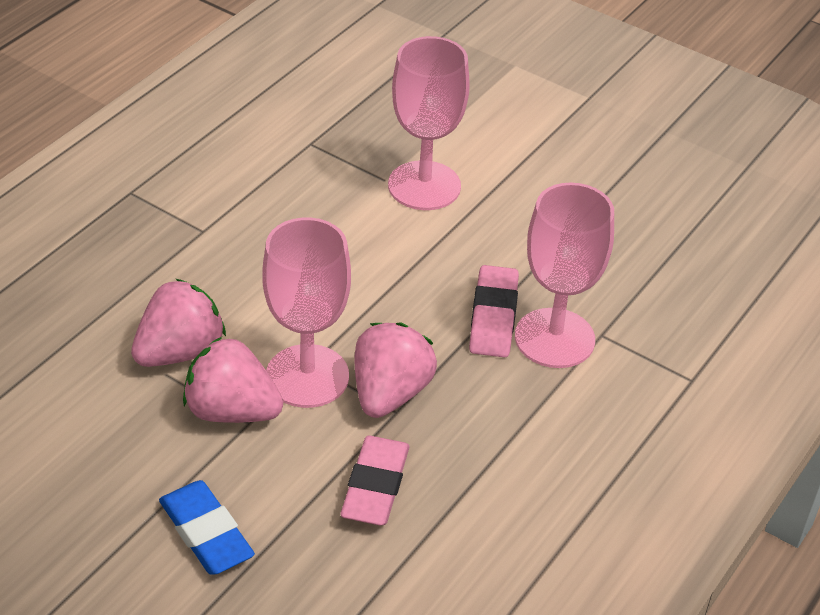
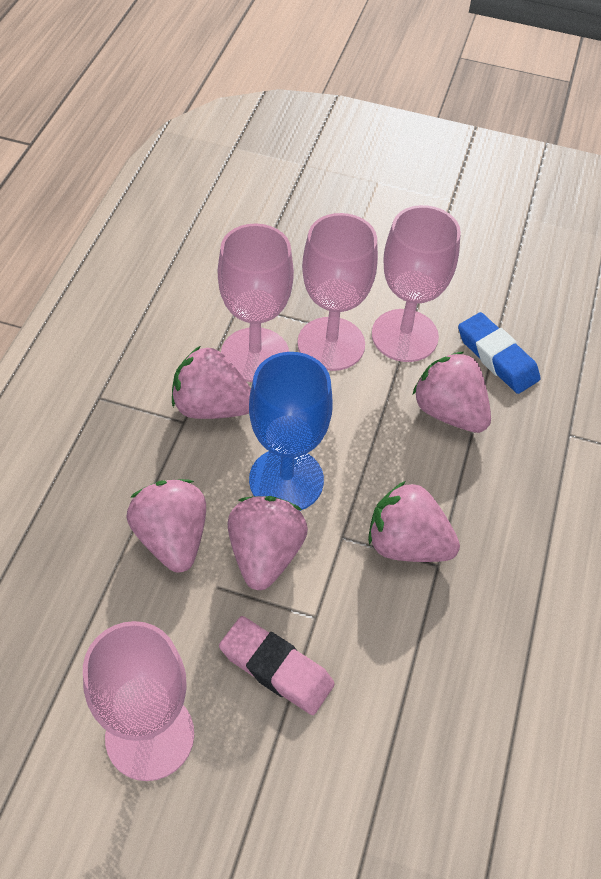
blue goblet: none = 0 -> [249,352,333,511] = 1
pink eraser: [340,436,410,525] [469,265,519,357] = 2 -> [219,616,335,715] = 1
pink goblet: [262,218,351,408] [388,36,470,210] [515,183,614,368] = 3 -> [83,621,194,781] [218,224,294,382] [297,213,378,371] [372,205,461,362] = 4
pink strawberry: [131,279,226,367] [183,337,283,423] [355,323,437,418] = 3 -> [126,479,206,573] [172,346,251,419] [228,496,308,590] [368,481,460,562] [413,352,491,433] = 5

